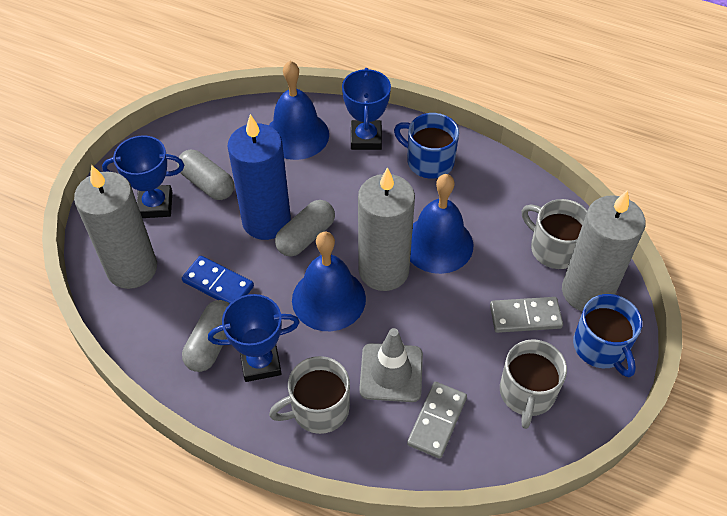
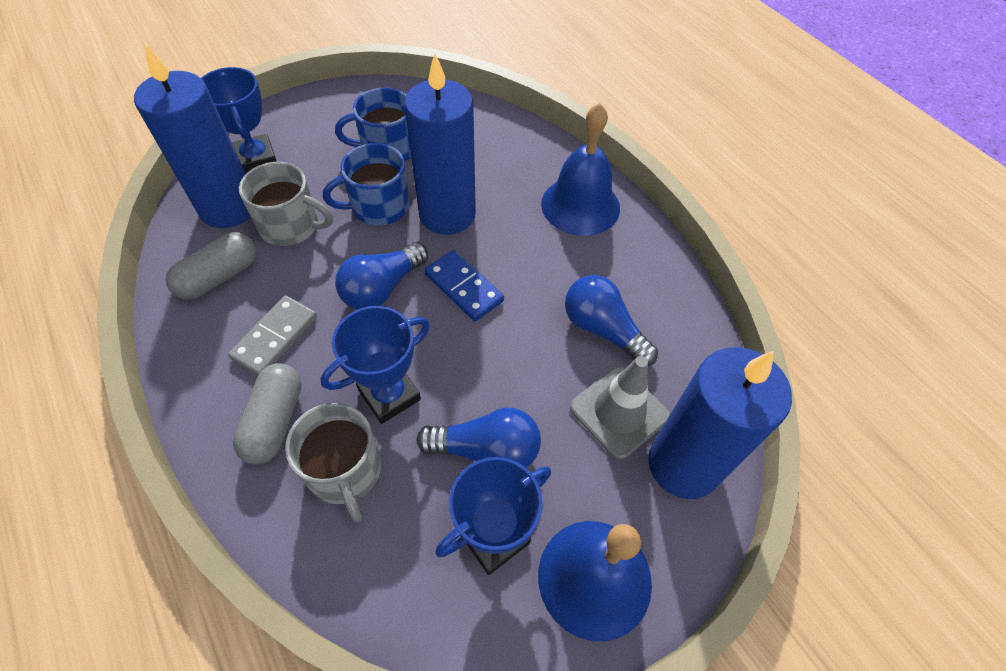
blue bell: [269,61,329,160] [292,232,366,331] [410,174,473,274] = 3 -> [538,521,652,642] [541,103,620,236] = 2
blue candle: [227,114,291,240] = 1 -> [134,44,251,228] [404,53,476,235] [648,347,792,499] = 3
blue light bulb: none = 0 -> [335,242,428,310] [416,407,541,468] [565,275,658,366] = 3
grey candle: [74,165,157,289] [358,167,415,291] [562,190,646,312] = 3 -> none = 0
grey capsule: [177,150,234,200] [182,300,230,372] [275,200,335,256] = 3 -> [165,232,257,300] [233,363,302,465] = 2
grey domino: [407,382,467,459] [490,297,563,333] = 2 -> [228,295,317,375] = 1
grey mug: [269,356,350,434] [500,339,567,429] [522,199,588,269] = 3 -> [239,162,333,246] [285,403,381,522] = 2

